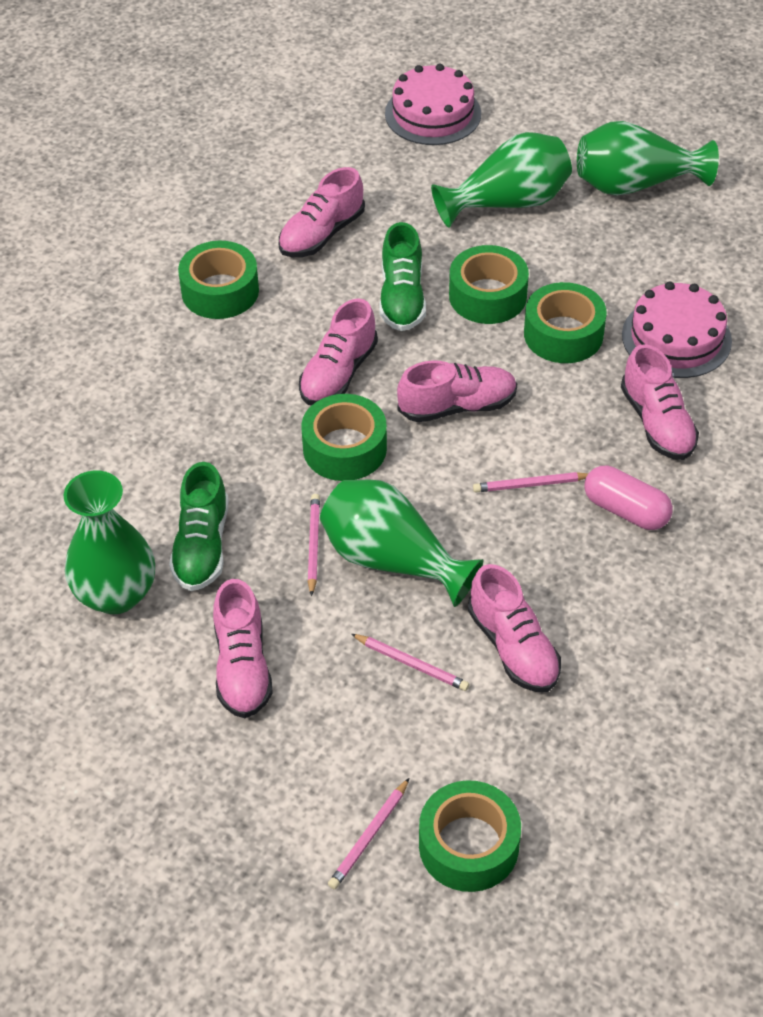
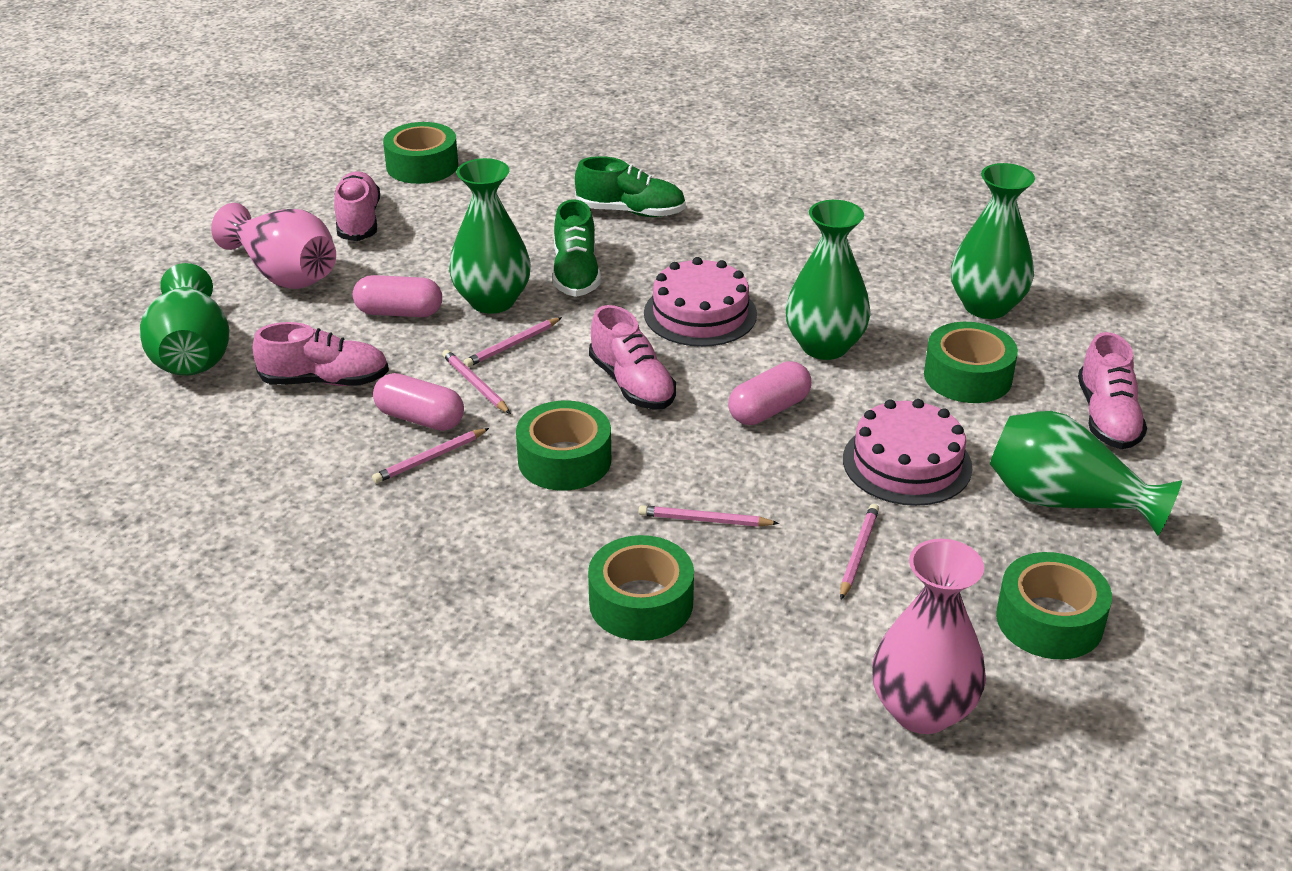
green vase: [64,470,155,614] [320,479,484,607] [431,132,572,228] [577,121,719,196] = 4 -> [140,263,230,376] [449,158,531,314] [785,200,871,360] [951,163,1035,319] [990,411,1182,536] = 5
pink capsule: [584,466,673,530] = 1 -> [353,275,442,317] [373,373,464,431] [728,361,811,425] = 3
pink pencil: [307,494,320,597] [328,778,409,889] [351,634,469,691] [473,472,589,492] = 4 -> [372,428,489,483] [442,350,511,414] [463,317,562,368] [639,505,779,527] [840,504,879,600] = 5
pink shoe: [213,579,273,718] [279,167,365,257] [299,298,378,405] [397,360,517,422] [468,564,561,692] [621,344,699,460] = 6 -> [253,322,389,386] [334,171,380,241] [589,305,676,410] [1078,332,1147,449] = 4
pink vase: none = 0 -> [211,203,336,289] [872,539,986,734] = 2

